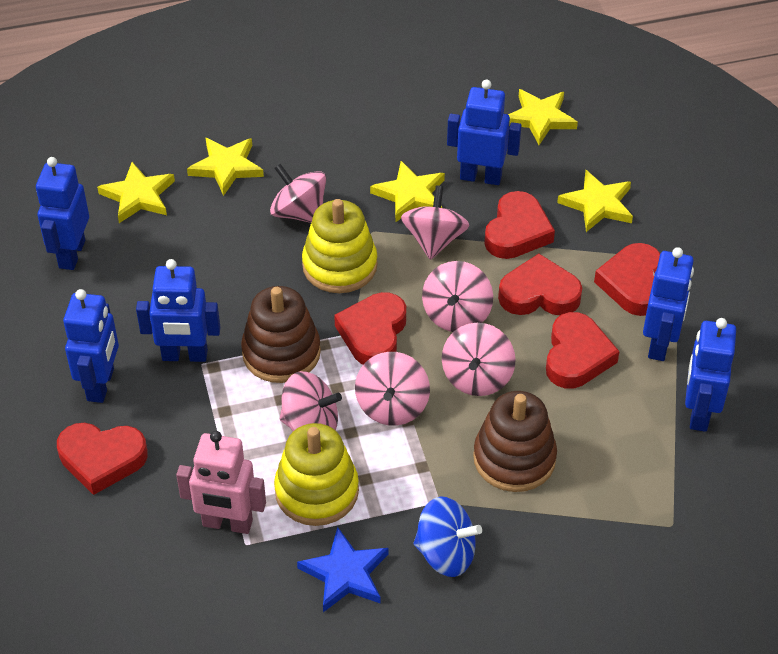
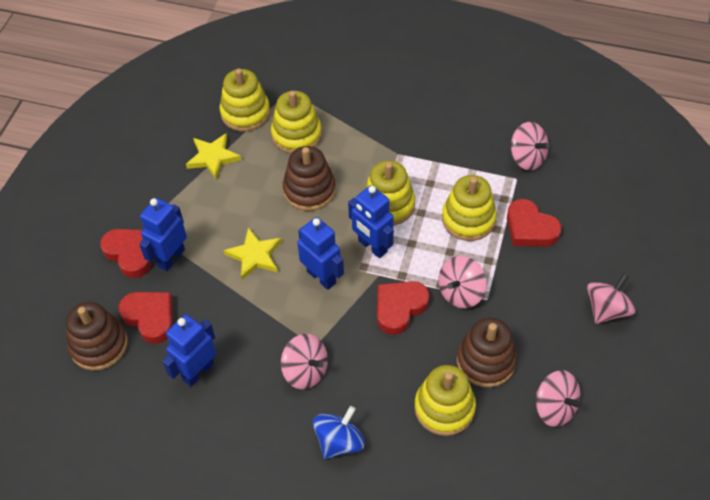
blue robot: [36,157,89,270] [63,289,119,403] [136,259,220,362] [447,80,521,185] [643,247,694,361] [685,318,736,432] = 6 -> [139,198,187,271] [162,314,216,387] [297,217,344,290] [348,185,394,258] = 4
blue star: [297,527,388,612] = 1 -> none = 0
brown stacking toy: [241,286,321,383] [473,391,557,492] = 2 -> [66,302,128,371] [283,146,336,211] [457,317,517,387] = 3
pink robot: [176,431,266,534] = 1 -> none = 0
pink spinning top: [270,164,327,223] [280,371,342,431] [355,352,430,426] [401,186,470,260] [422,261,493,332] [442,323,516,396] = 6 -> [281,334,328,389] [438,256,487,308] [511,122,550,170] [536,370,582,427] [587,274,636,324] = 5
red heart: [57,423,148,495] [334,292,406,365] [484,191,555,259] [498,254,582,315] [546,312,620,389] [594,243,661,316] = 6 -> [100,229,152,278] [118,292,173,344] [377,281,429,335] [507,199,562,247] = 4
yellow stacking toy: [274,423,359,526] [302,199,377,293] = 2 -> [220,68,270,131] [271,91,322,153] [364,161,415,226] [414,365,476,436] [442,175,497,241] = 5
yellow star: [97,162,175,223] [187,138,264,196] [370,161,445,223] [508,89,578,145] [557,170,633,232] = 5 -> [186,133,241,180] [224,227,281,280] = 2

